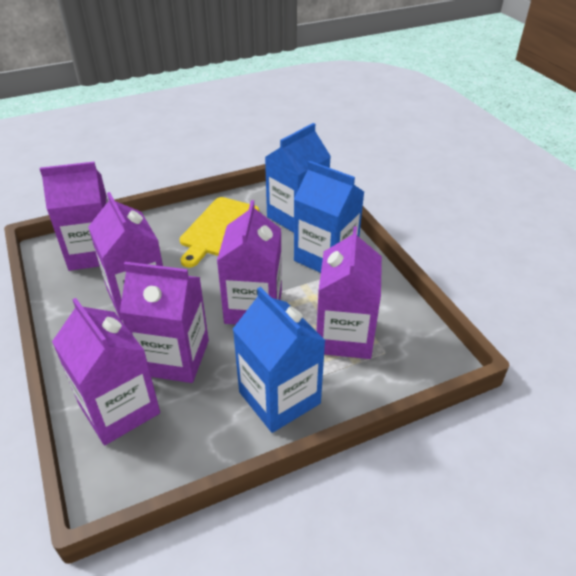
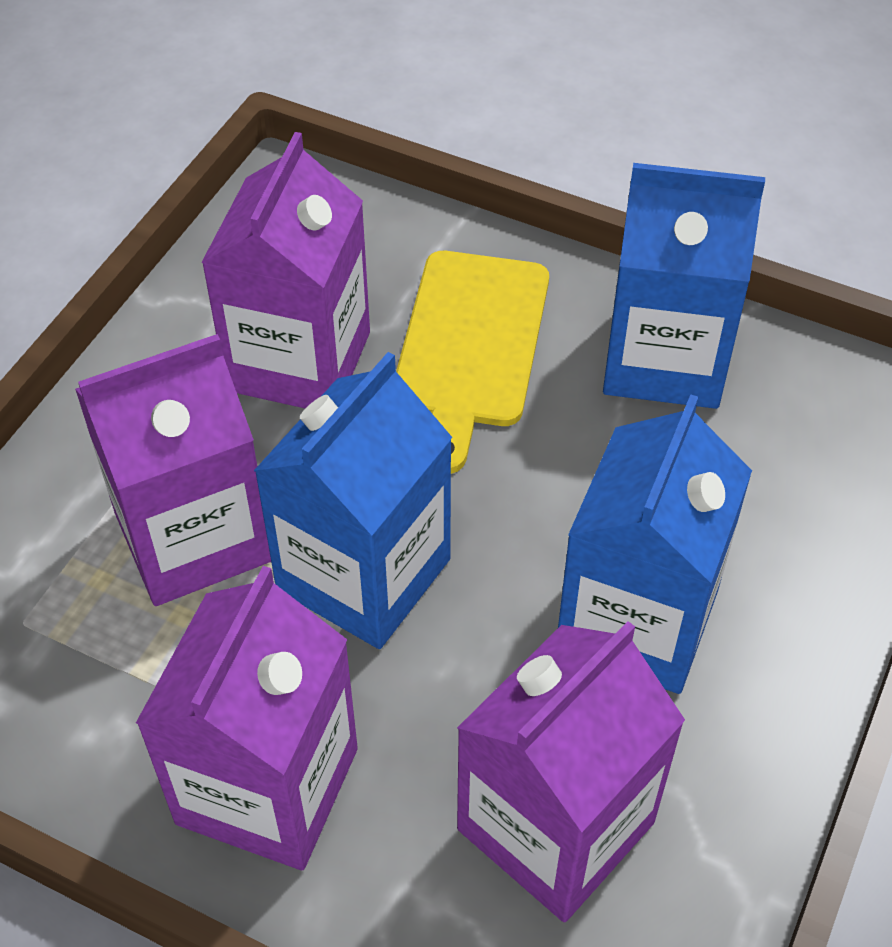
purple carton: [40,162,108,271] [52,298,160,445] [88,192,163,321] [120,262,209,383] [217,200,282,325] [316,226,382,359] = 6 -> [75,334,271,606] [136,566,358,870] [201,132,370,408] [457,621,685,922] = 4

